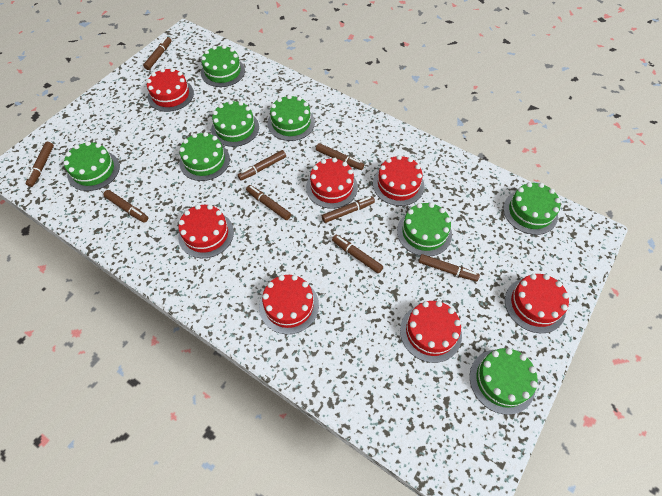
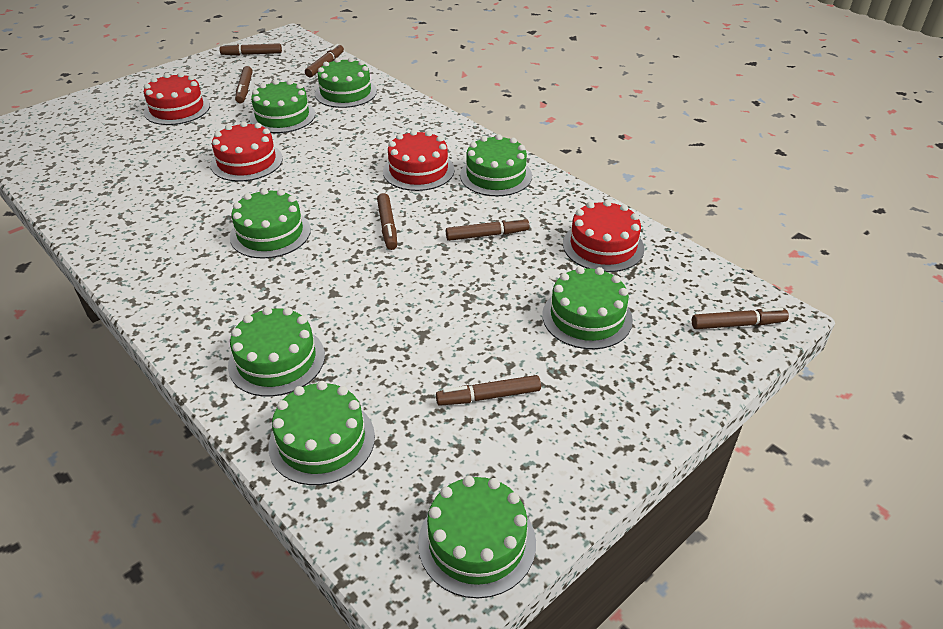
brown marker: [26,142,54,187] [103,190,148,223] [143,37,172,70] [238,150,286,181] [246,185,291,220] [316,143,364,170] [322,196,375,223] [332,235,383,273] [419,254,480,281] = 9 -> [220,43,282,55] [235,66,253,104] [305,44,344,77] [377,193,397,250] [436,375,541,406] [446,217,529,241] [692,307,789,329] = 7
red cake: [147,68,194,112] [178,204,234,258] [259,275,319,334] [306,158,358,209] [373,155,424,206] [400,301,462,363] [505,274,569,333] = 7 -> [144,72,210,125] [211,121,283,181] [383,130,455,191] [563,200,644,272] = 4

